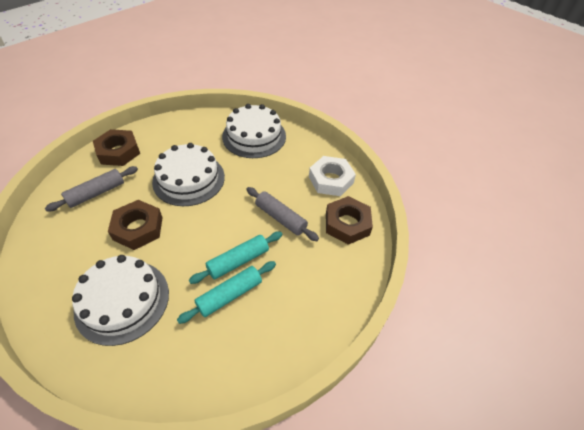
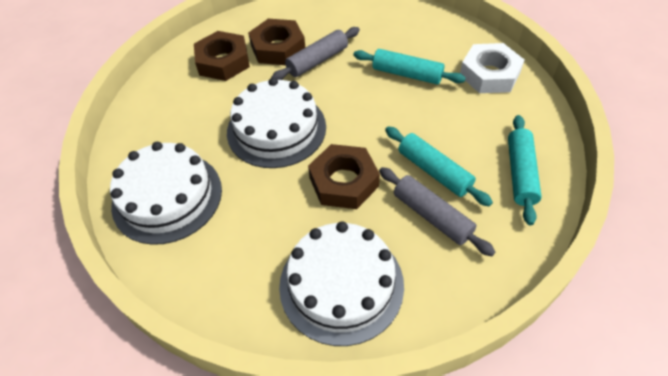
turquoise rolling pin: [177,261,276,324] [189,231,283,284] = 2 -> [353,49,466,84] [385,127,493,206] [508,115,542,225] = 3

